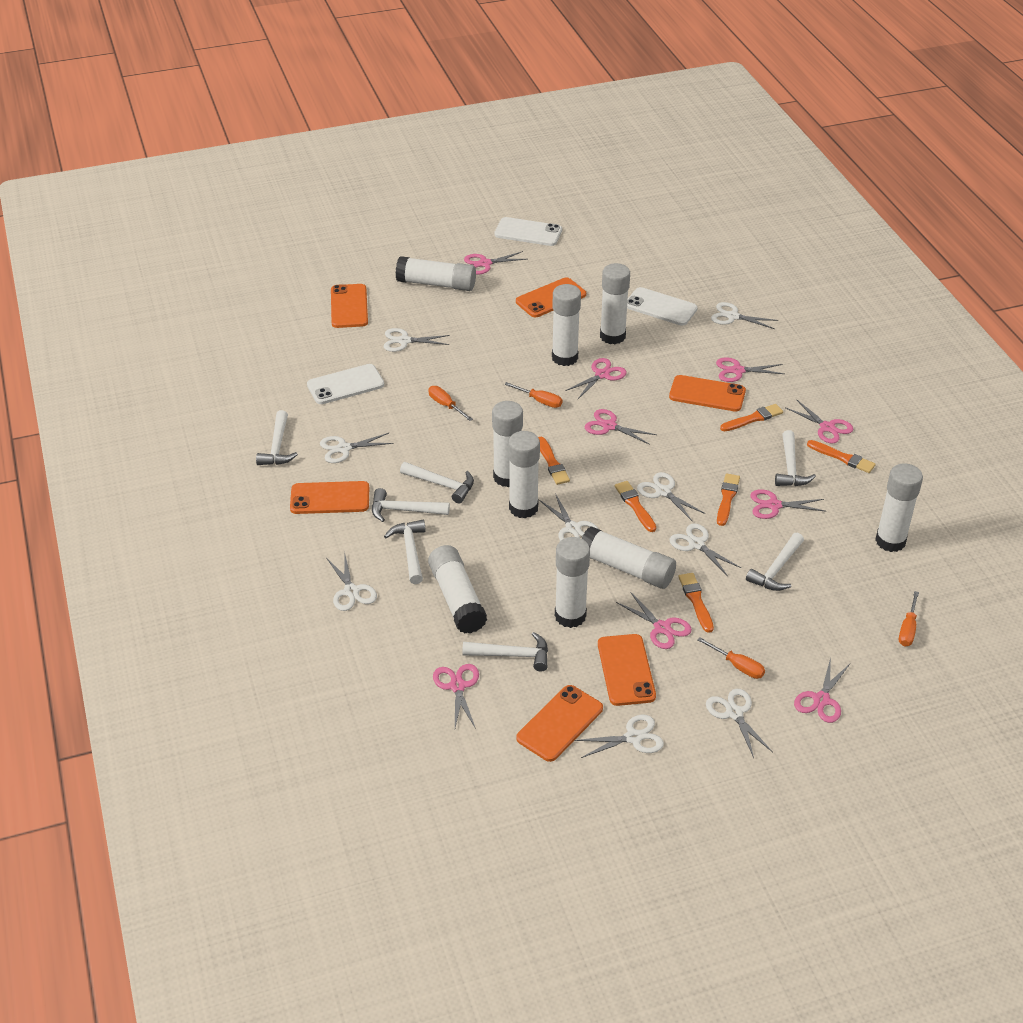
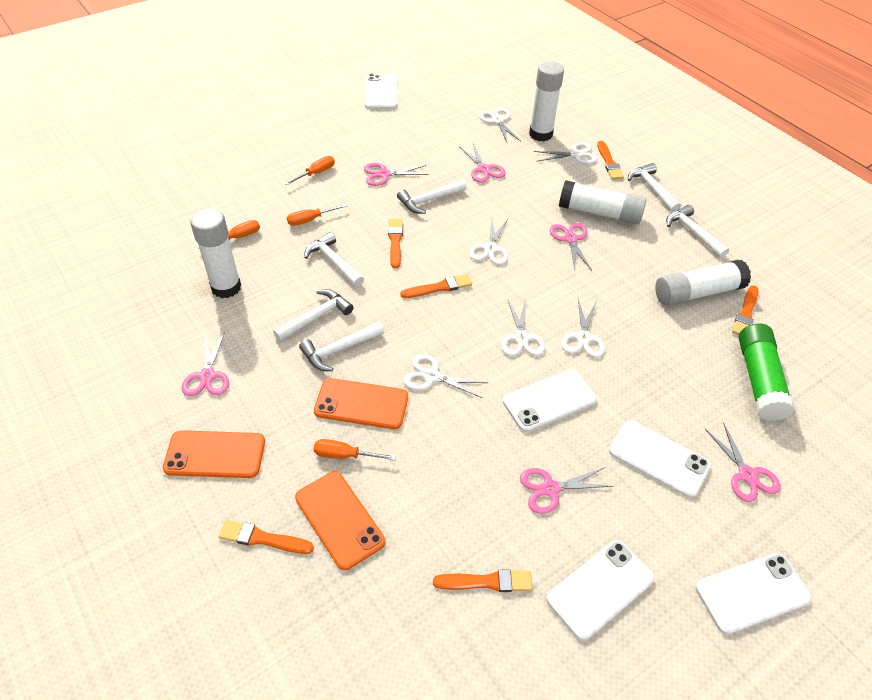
green glue stick: none = 0 -> [739,323,794,421] = 1
orange phone: [290,481,369,514] [331,284,368,328] [516,277,586,317] [516,685,603,762] [598,634,656,706] [669,375,746,412] = 6 -> [163,430,265,478] [295,471,385,570] [314,378,408,429] = 3
pink scissors: [433,664,479,729] [464,251,527,275] [565,358,627,399] [585,409,657,445] [616,592,692,649] [716,358,784,382] [750,489,825,519] [785,400,853,444] [794,657,850,723] = 9 -> [182,332,229,396] [364,163,429,186] [460,143,506,183] [520,467,614,514] [550,223,592,270] [705,422,781,502] = 6
white glue stick: [396,256,476,291] [428,545,487,634] [492,401,523,487] [508,431,540,518] [552,284,581,366] [555,537,590,628] [582,526,676,589] [600,263,630,344] [875,463,923,552] = 9 -> [190,208,241,298] [529,61,564,141] [559,180,646,225] [655,260,751,306] = 4
white hammer: [256,410,298,465] [372,488,450,522] [384,520,426,584] [400,462,474,503] [462,632,548,671] [746,533,804,591] [775,430,816,486] = 7 -> [273,289,354,342] [299,322,384,371] [304,232,364,287] [397,179,467,214] [628,163,681,212] [666,205,729,258] = 6
white phone: [307,364,384,404] [494,217,562,246] [627,287,698,326] = 3 -> [365,73,397,109] [503,369,597,432] [547,540,654,640] [609,420,711,498] [695,553,812,635] = 5
white scissors: [320,433,393,463] [327,555,377,611] [384,328,450,352] [539,493,598,541] [574,715,664,758] [637,472,706,521] [669,523,741,576] [706,689,773,758] [711,302,778,329] = 9 -> [403,354,487,398] [469,219,508,265] [479,108,521,142] [501,298,545,356] [534,142,597,164] [561,299,605,358] = 6

